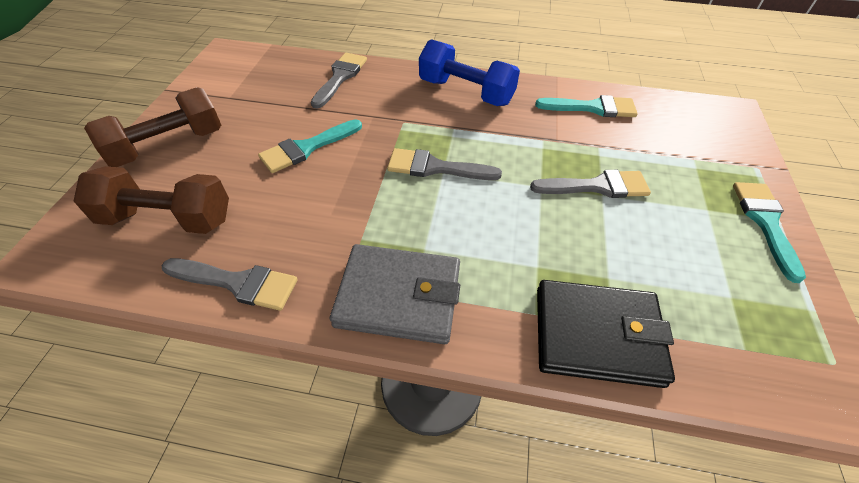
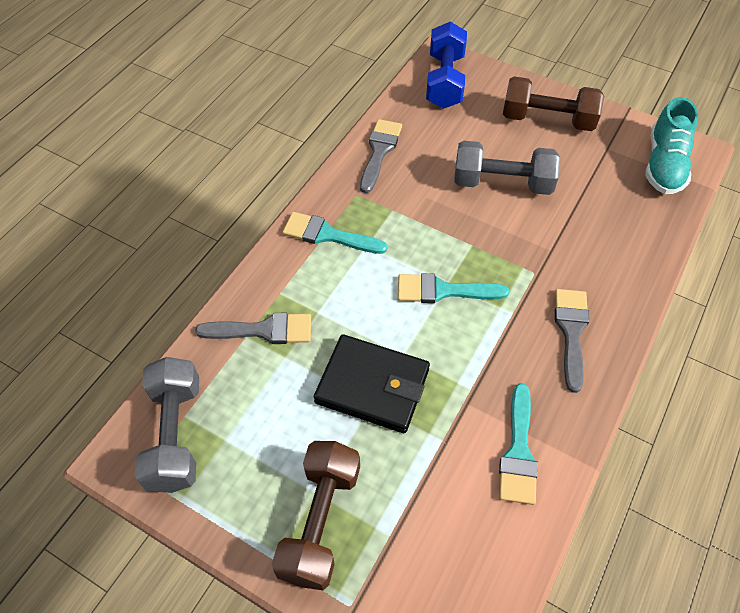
grey brush: [161,258,298,311] [311,53,367,109] [387,148,502,180] [530,170,651,198] = 4 -> [195,313,311,344] [360,119,402,193] [555,289,589,393] = 3
grey dumbbell: none = 0 -> [135,357,199,493] [454,141,561,195] = 2
grey wallet: [330,244,460,344] = 1 -> none = 0
turquoise shoe: none = 0 -> [645,97,698,194] = 1

